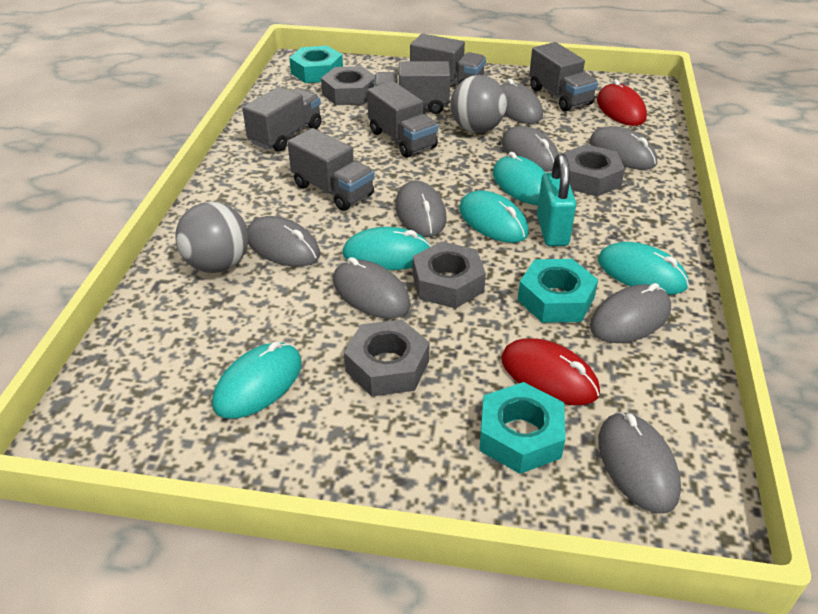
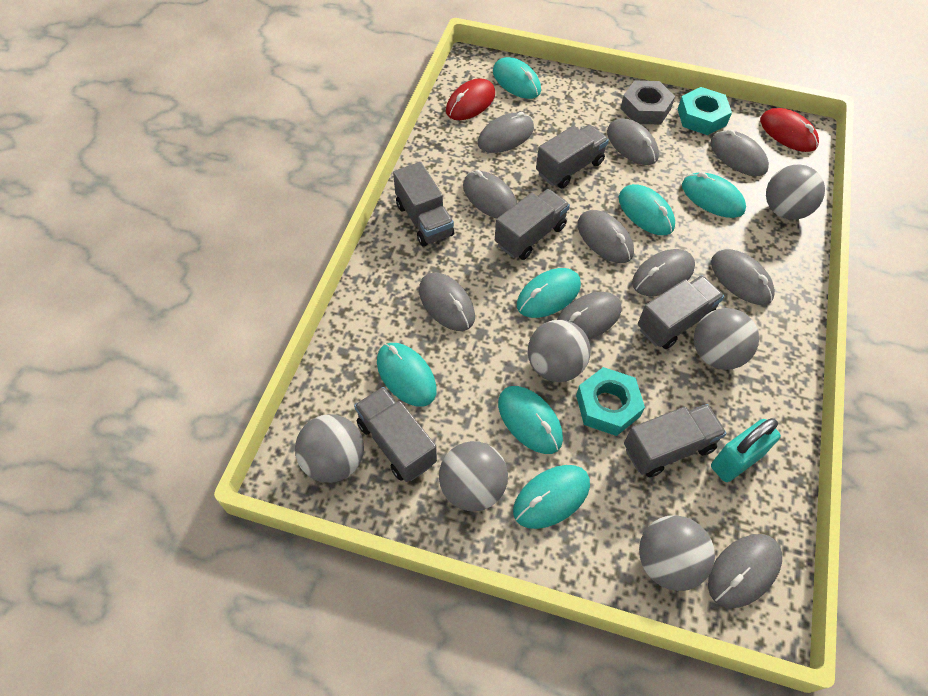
grey ball: [175,202,249,273] [450,75,507,133] = 2 -> [295,414,364,483] [439,441,508,511] [528,320,591,382] [639,515,715,591] [694,308,759,370] [766,165,825,220] = 6
grey mouse: [247,216,320,267] [333,257,411,319] [395,181,447,237] [501,79,543,124] [502,126,559,172] [589,126,657,170] [590,283,671,343] [598,412,681,513] = 8 -> [419,273,475,331] [463,170,517,218] [478,112,534,153] [557,292,622,339] [577,210,634,263] [607,118,659,165] [632,249,695,296] [708,534,782,608] [710,129,769,176] [711,249,775,305] = 10
grey nut: [321,66,374,105] [344,320,430,396] [413,241,486,308] [562,144,625,197] = 4 -> [621,80,675,125] = 1
turquoise mouse: [212,341,302,419] [342,227,431,270] [459,190,529,243] [493,152,546,205] [598,242,689,295] = 5 -> [377,343,437,407] [493,57,541,99] [498,386,563,454] [513,465,590,529] [517,268,581,318] [619,184,675,235] [682,172,746,218] = 7
turquoise nut: [289,46,343,83] [479,382,566,474] [518,259,598,323] = 3 -> [576,367,645,436] [678,87,732,135] = 2

